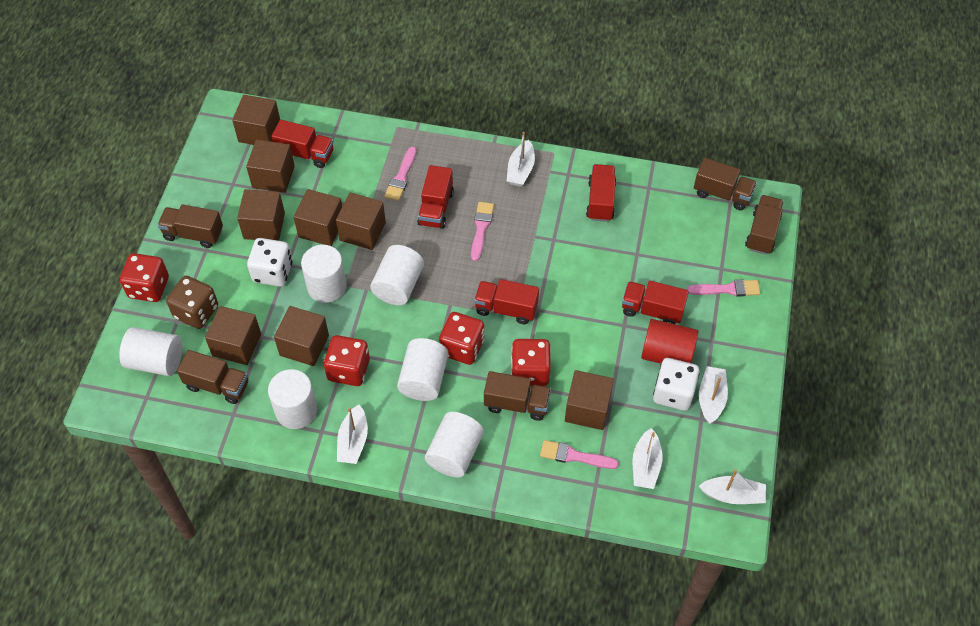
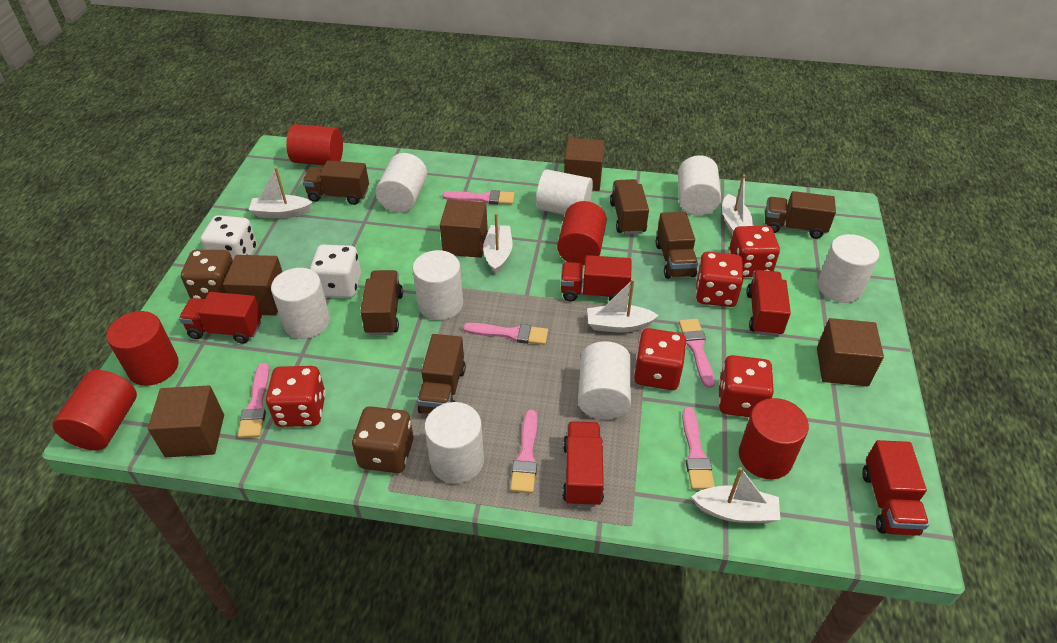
brown cube: [205,306,261,365] [232,95,280,145] [237,189,285,241] [246,140,295,193] [274,306,329,366] [294,189,342,246] [336,192,386,250] [565,370,614,430] = 8 -> [148,386,224,457] [223,255,282,316] [440,199,488,258] [564,138,604,191] [817,318,884,387] = 5
brown dice: [166,276,218,329] = 1 -> [181,250,233,299] [352,406,414,473] = 2
brown truck: [157,205,223,248] [177,350,248,404] [484,371,551,421] [694,158,757,210] [745,195,784,255] = 5 -> [302,160,369,205] [360,270,403,335] [417,334,466,414] [610,179,649,234] [656,212,698,279] [765,191,836,239] = 6
pink brush: [384,147,417,201] [471,202,494,261] [540,440,619,469] [687,279,760,297] = 4 -> [238,363,270,438] [442,190,515,205] [463,323,548,345] [510,410,537,493] [679,319,715,388] [682,407,715,490] = 6
red cylinder: [641,319,698,364] = 1 -> [53,370,137,450] [106,311,179,386] [286,124,343,165] [557,201,607,265] [739,398,809,479] = 5
red dice: [120,253,169,302] [324,335,370,386] [439,312,484,365] [511,339,551,386] = 4 -> [266,366,326,427] [634,328,687,390] [696,252,743,307] [719,355,774,417] [728,226,780,277] = 5
white cylinder: [119,327,182,376] [268,369,317,429] [301,245,347,303] [370,245,424,305] [397,338,448,401] [425,412,484,477] = 6 -> [271,268,330,339] [376,153,427,213] [413,250,463,320] [425,402,484,484] [536,169,593,215] [578,341,631,419] [678,155,721,216] [818,234,879,303] = 8

